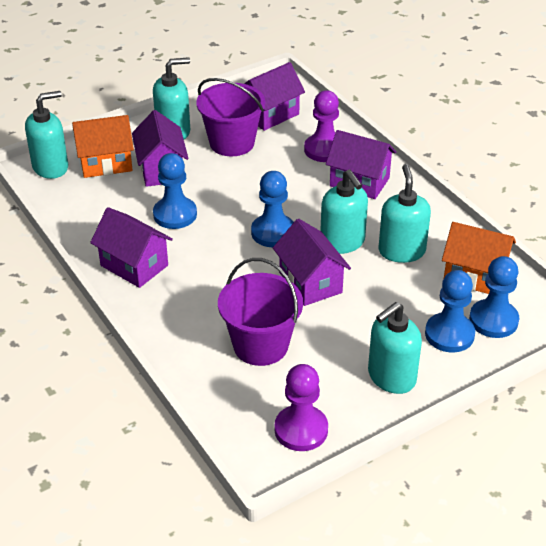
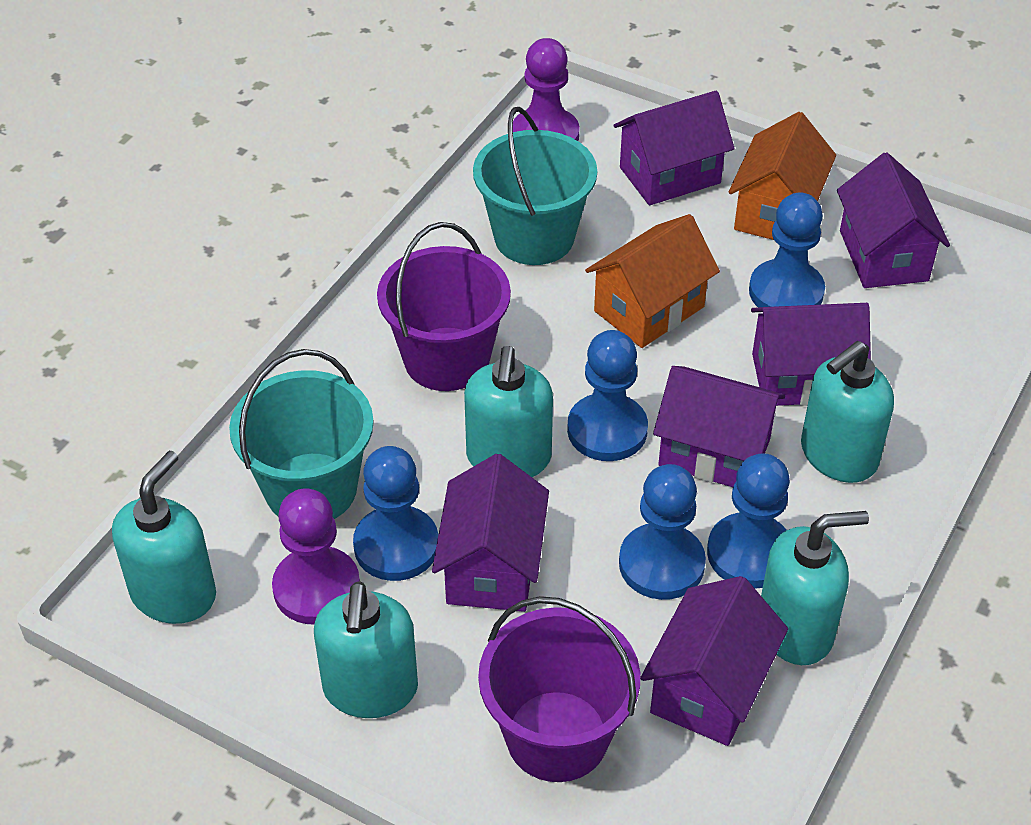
blue pawn: [153,153,197,229] [251,171,294,247] [425,270,475,352] [469,256,519,338] = 4 -> [353,446,438,581] [567,330,648,461] [619,464,706,600] [707,453,790,589] [749,193,825,307] = 5
purple house: [90,207,173,288] [132,110,189,187] [244,62,305,131] [273,219,351,306] [326,130,396,199] = 5 -> [432,454,549,612] [614,91,735,206] [640,576,788,746] [653,366,785,487] [751,303,871,406] [837,152,950,288] = 6
turquoise bucket: none = 0 -> [229,349,374,519] [473,107,597,265] = 2

